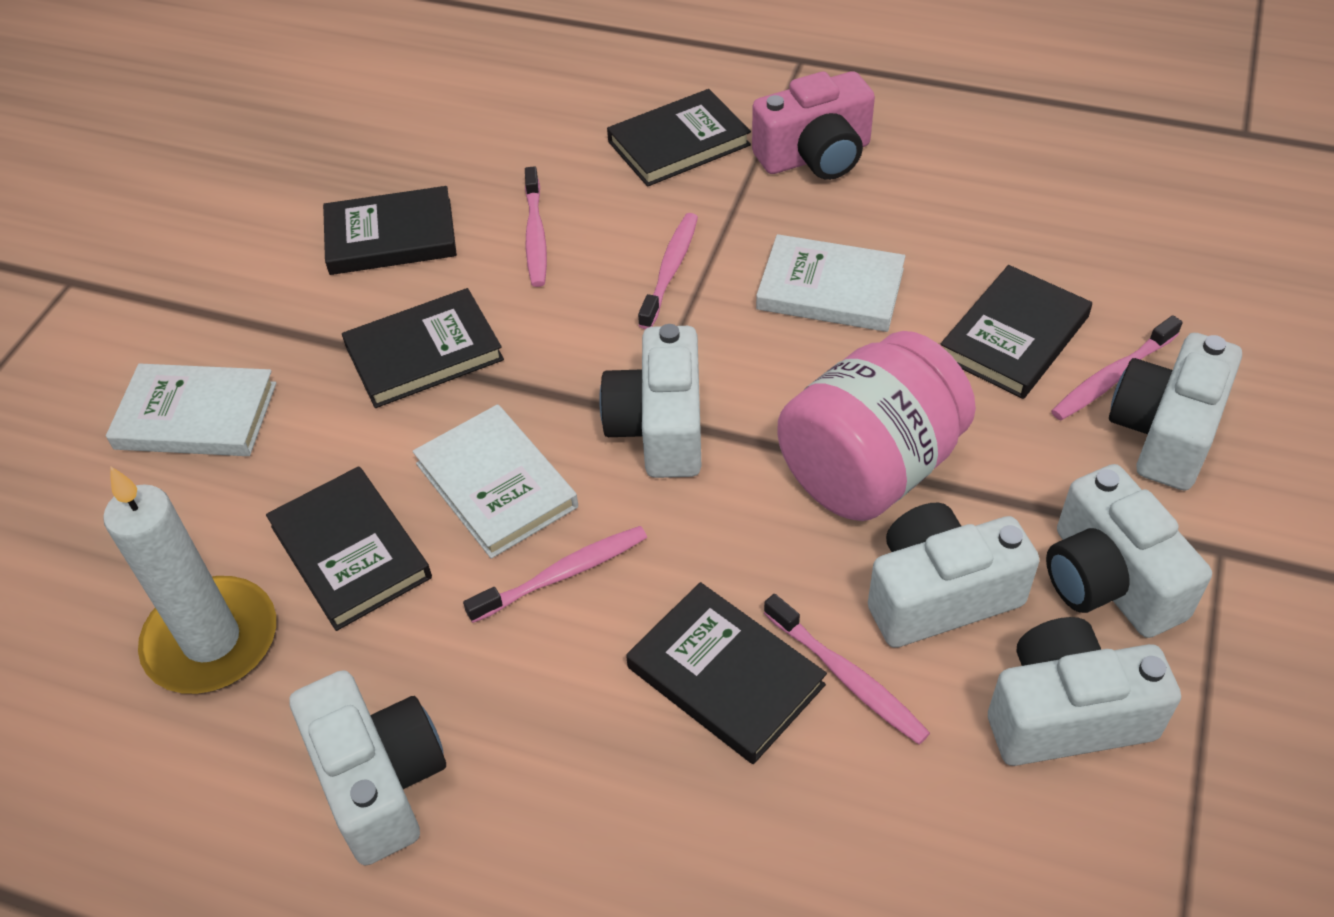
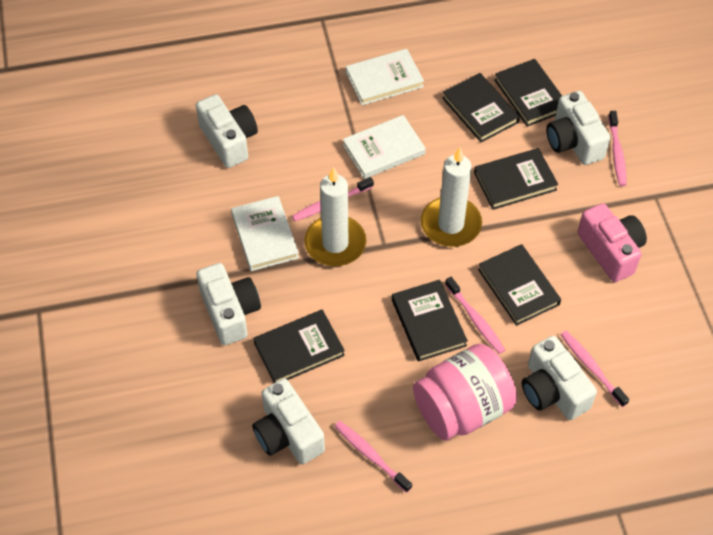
white camera: [289,670,446,865] [599,324,702,478] [868,503,1040,648] [988,617,1181,766] [1046,464,1212,638] [1109,333,1242,490] = 6 -> [196,94,258,168] [197,263,261,345] [252,378,325,464] [522,336,597,420] [546,91,611,165] = 5
white candle: [103,466,276,694] = 1 -> [304,167,366,266] [421,147,482,247] = 2

